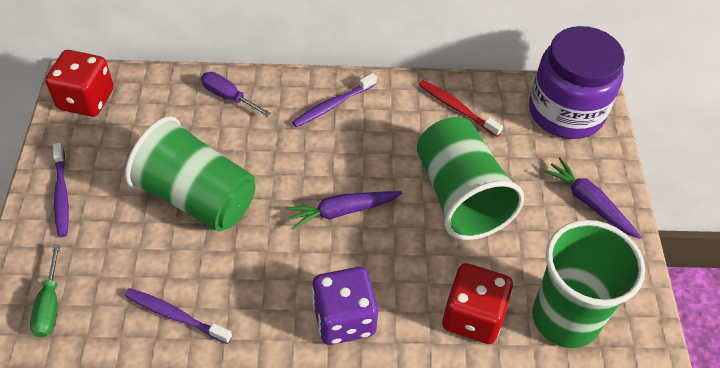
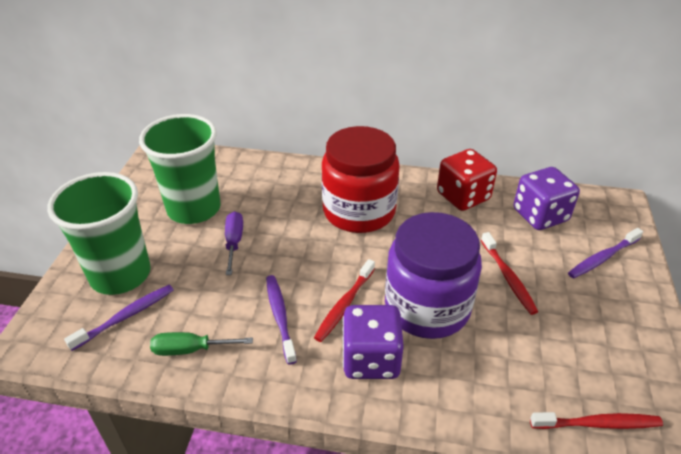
green cup: [125,116,255,232] [417,117,524,240] [533,220,645,348] = 3 -> [47,172,151,295] [139,114,221,224] = 2
purple carrot: [285,191,402,230] [543,157,641,239] = 2 -> none = 0
purple dice: [312,267,378,345] = 1 -> [343,305,404,379] [513,167,580,230] = 2
red dice: [45,50,114,117] [442,263,513,344] = 2 -> [437,149,497,211] = 1
red jar: none = 0 -> [322,126,400,233] = 1
red toothbrush: [419,80,503,137] = 1 -> [314,259,375,342] [481,232,538,315] [530,412,663,429] = 3

